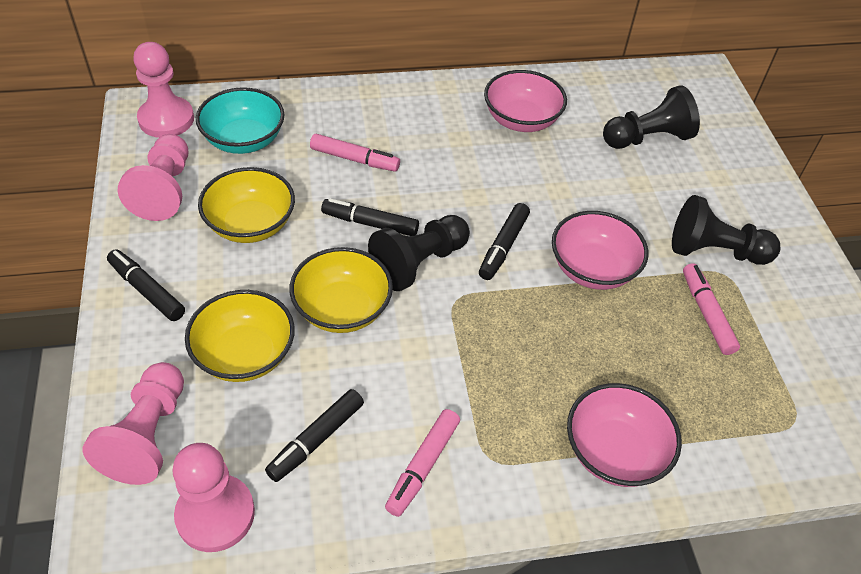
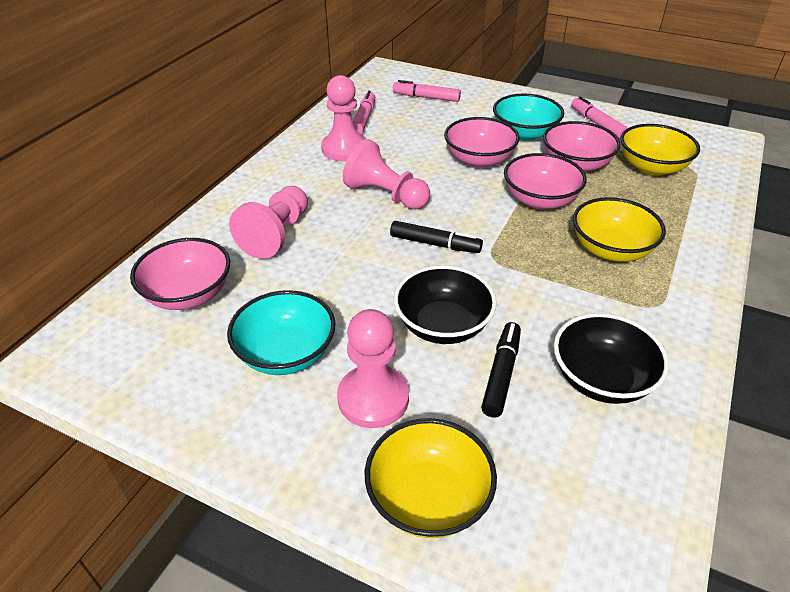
black bowl: none = 0 -> [394,265,497,344] [554,313,669,404] = 2
black marker: [107,249,185,321] [265,389,364,482] [321,198,419,236] [479,203,530,280] = 4 -> [390,221,483,253] [481,322,521,418] = 2
black pawn: [368,215,470,291] [603,85,700,149] [672,195,780,265] = 3 -> none = 0
pink bowl: [484,70,567,132] [552,211,648,290] [567,383,682,487] = 3 -> [130,238,230,310] [444,117,520,168] [504,153,587,209] [543,121,621,172] = 4
turquoise bowl: [196,87,285,154] = 1 -> [227,290,335,375] [493,94,564,141] = 2

